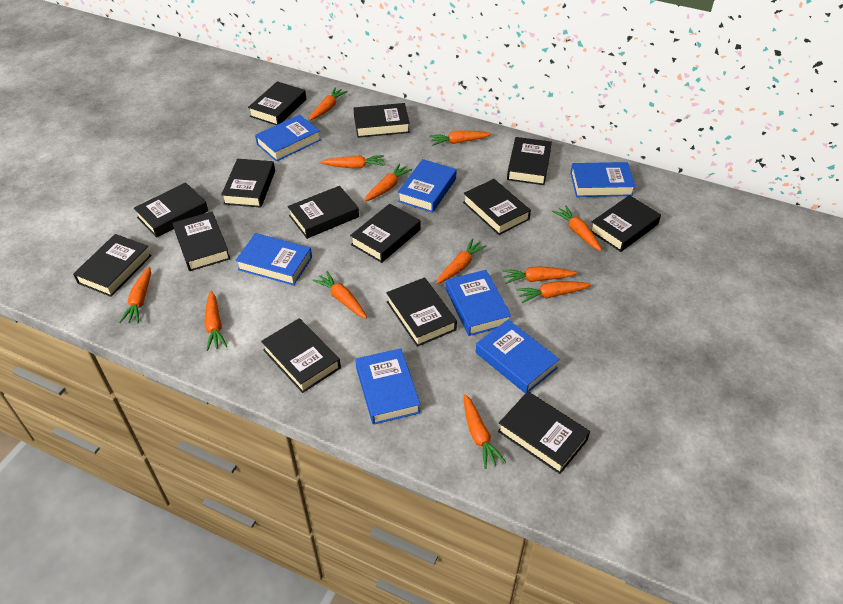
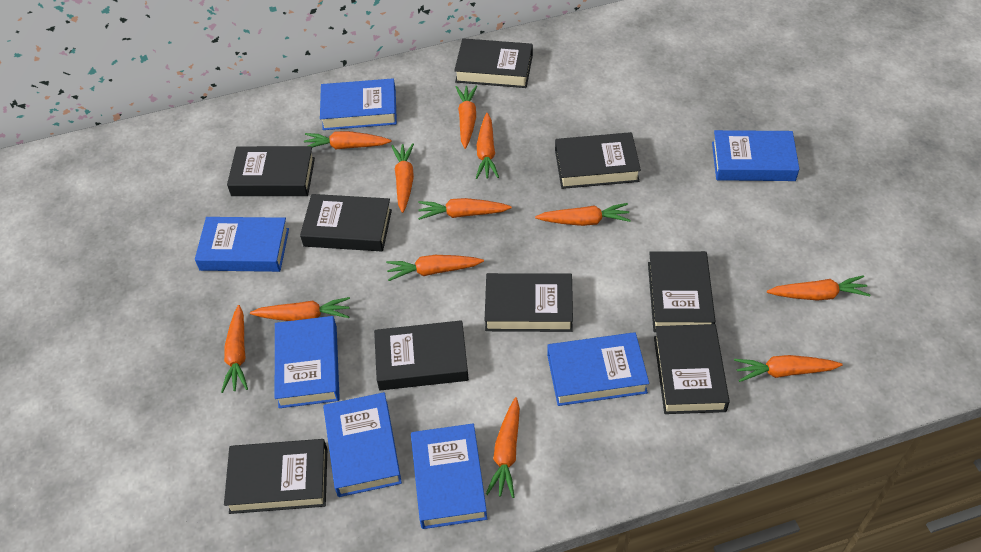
black book: [73,234,152,297] [134,182,208,238] [173,212,230,271] [221,159,275,208] [248,81,306,125] [261,318,341,393] [287,186,359,238] [350,204,420,263] [353,103,410,138] [386,277,457,347] [463,179,531,235] [498,391,590,474] [507,137,552,185] [591,195,661,252] = 14 -> [224,439,327,514] [227,146,315,196] [300,194,392,252] [374,320,469,390] [454,38,533,88] [484,273,573,332] [555,132,641,189] [648,251,715,332] [654,324,730,414] = 9

